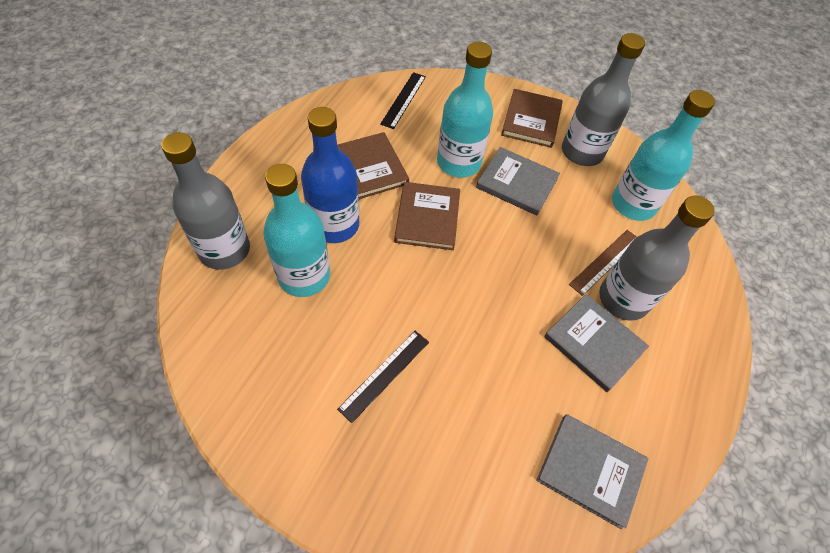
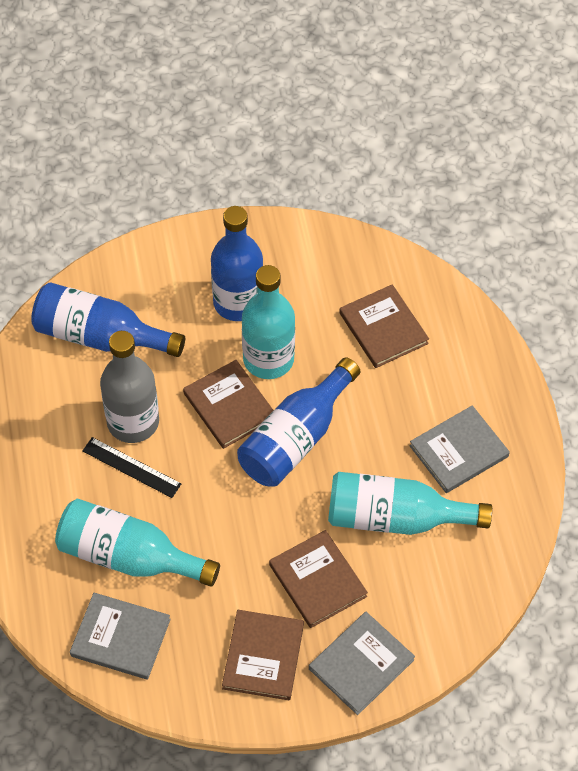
black ruler: [337,331,429,423] [380,72,426,129] = 2 -> [82,437,181,498] = 1
blue bottle: [301,107,359,243] = 1 -> [31,282,185,357] [211,206,263,321] [237,357,361,487] = 3
brown book: [338,132,409,199] [394,182,460,250] [501,89,563,148] = 3 -> [183,360,273,449] [222,610,304,700] [269,530,368,628] [339,284,429,368] = 4
brown ruler: [569,230,637,296] = 1 -> none = 0
grey bottle: [161,132,250,270] [562,33,645,166] [599,195,715,321] = 3 -> [100,331,159,443] = 1

